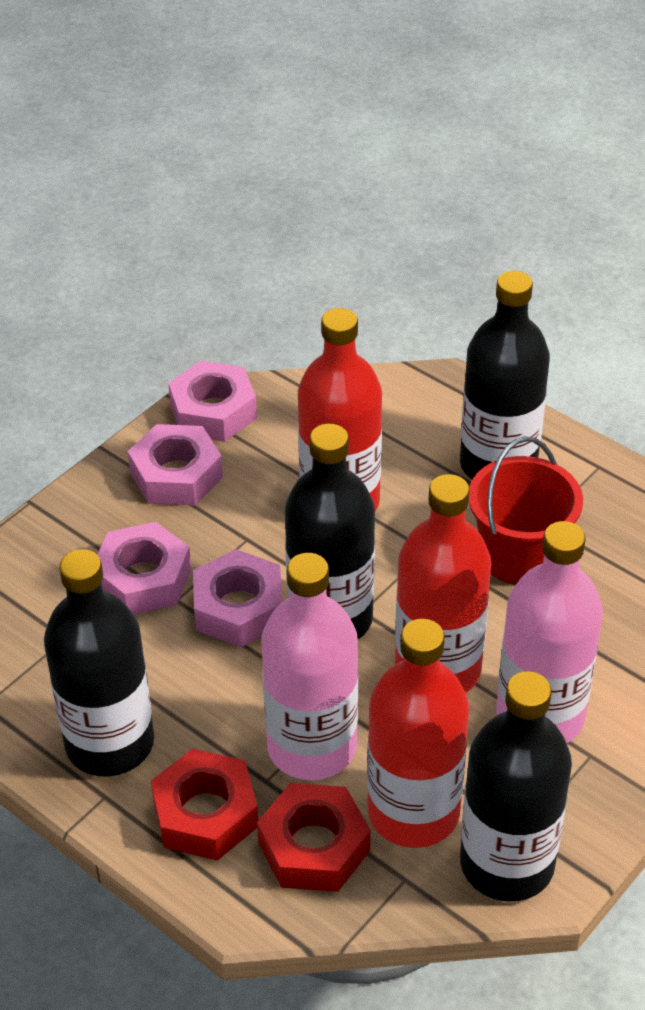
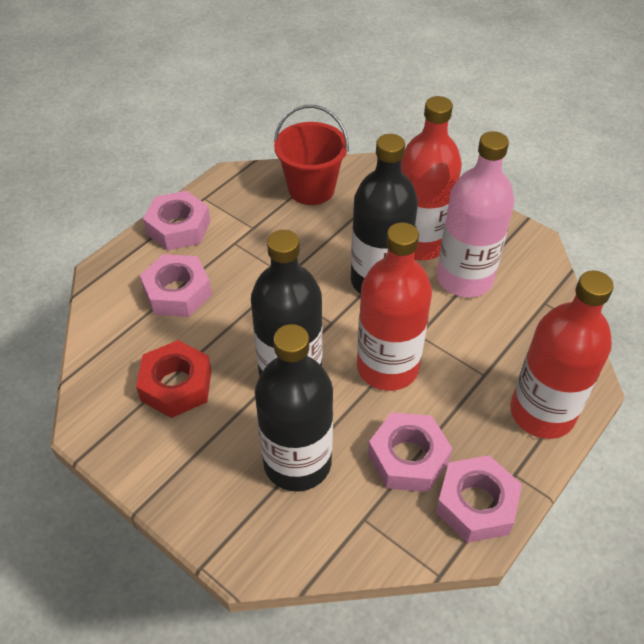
black bottle: [44,549,154,776] [285,424,375,639] [460,271,550,479] [460,671,572,902] = 4 -> [251,230,322,377] [255,324,333,492] [351,134,418,294] = 3
pink bottle: [261,553,358,780] [496,521,603,743] = 2 -> [437,131,514,297] = 1
red nut: [151,749,258,861] [257,783,371,892] = 2 -> [136,340,212,418] = 1

